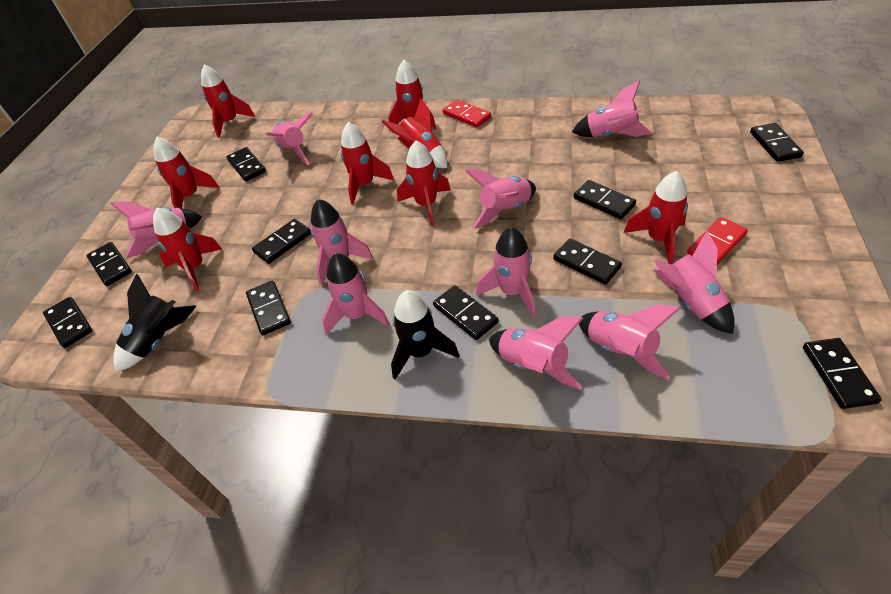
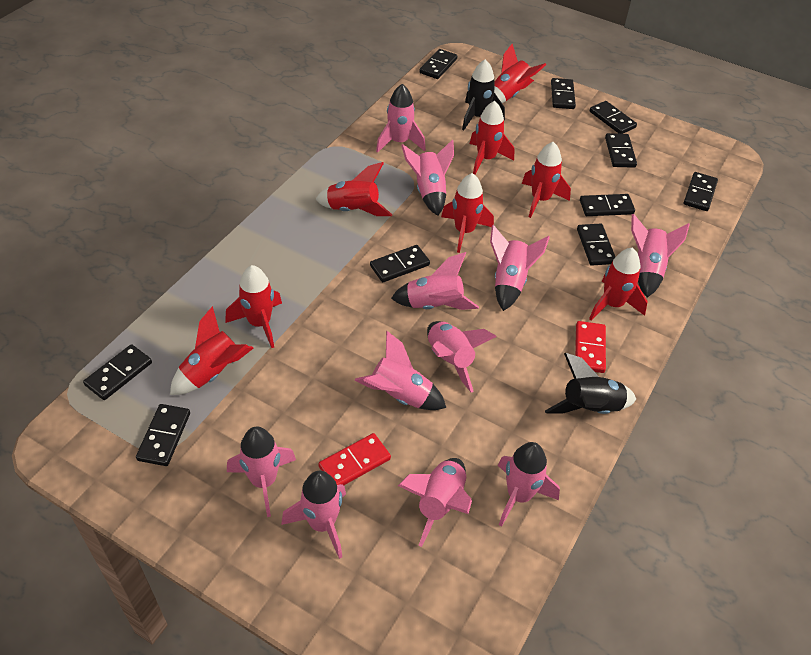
pink rocket: [110,201,202,258] [265,113,313,165] [311,199,373,285] [322,253,390,335] [465,169,536,229] [476,227,536,316] [489,316,583,390] [572,81,652,137] [579,304,681,380] [653,231,735,334] = 10 -> [227,427,296,517] [281,471,346,559] [355,331,446,410] [376,84,426,153] [391,252,479,310] [398,458,472,547] [401,140,454,216] [427,321,497,392] [490,225,550,311] [498,442,560,527] [631,214,690,297] = 11

